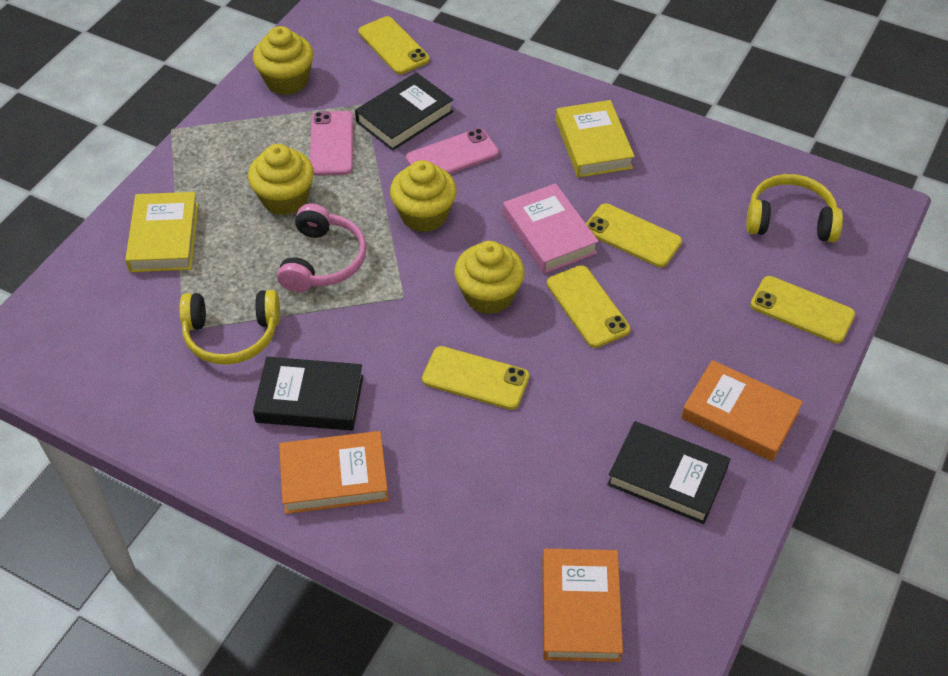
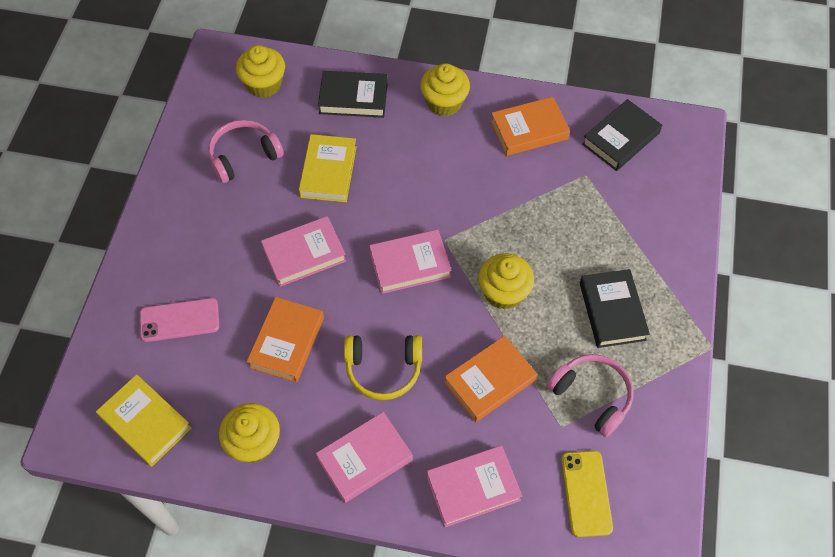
pink book: [503,183,599,274] = 1 -> [261,216,346,287] [316,412,413,503] [369,229,452,294] [426,446,522,527] = 4
pink headphones: [277,204,367,292] = 1 -> [208,120,284,183] [547,354,633,437] = 2
pink phone: [310,111,353,176] [406,128,499,174] = 2 -> [140,298,219,342] = 1
yellow headphones: [179,290,280,365] [746,174,843,242] = 2 -> [344,335,422,400] = 1
yellow phone: [358,16,430,74] [422,346,530,410] [547,265,631,348] [586,203,682,267] [750,276,855,343] = 5 -> [561,451,613,537] = 1

